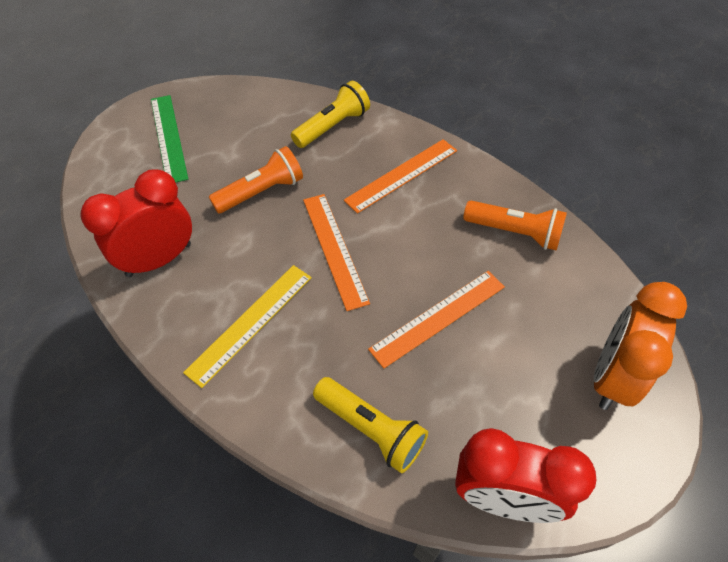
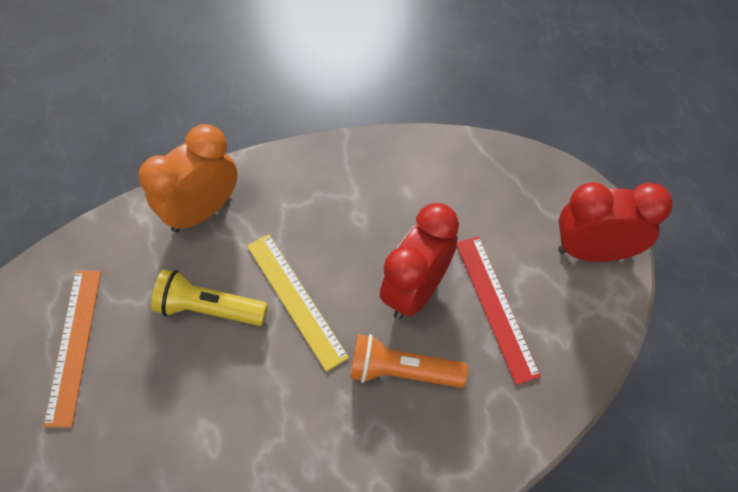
green ruler: [151,95,188,183] = 1 -> none = 0
orange flashlight: [209,146,303,213] [463,200,567,251] = 2 -> [350,334,468,388] = 1
orange ruler: [303,194,370,311] [344,139,457,214] [368,271,505,368] = 3 -> [44,270,101,427] = 1
red ruler: none = 0 -> [457,236,541,385] = 1
yellow flashlight: [291,81,370,148] [313,377,428,473] = 2 -> [151,269,268,326] = 1

